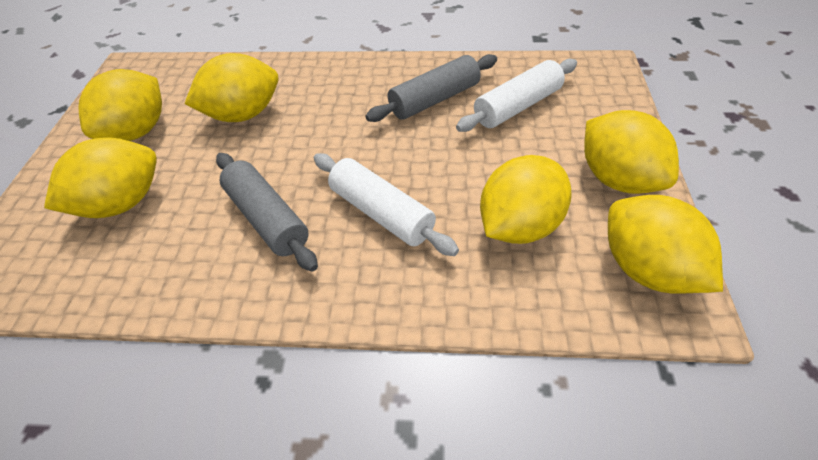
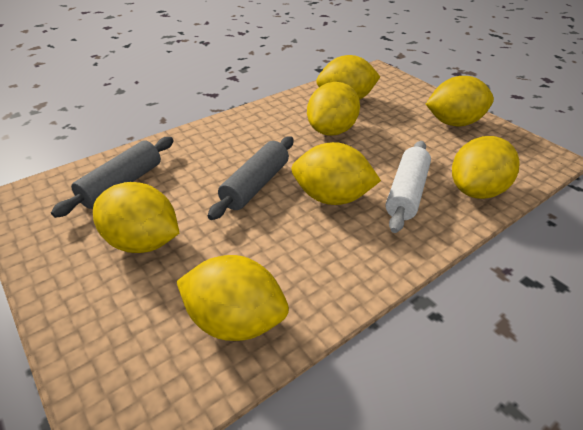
white rolling pin: [314,153,459,256] [456,59,577,132] = 2 -> [385,141,431,233] = 1
yellow lemon: [44,138,157,218] [78,69,162,141] [185,53,278,122] [480,155,572,244] [584,110,679,194] [608,195,723,294] = 6 -> [93,182,179,253] [176,255,289,341] [291,142,381,205] [307,82,360,136] [316,55,380,100] [426,76,494,127] [452,136,520,199] = 7

